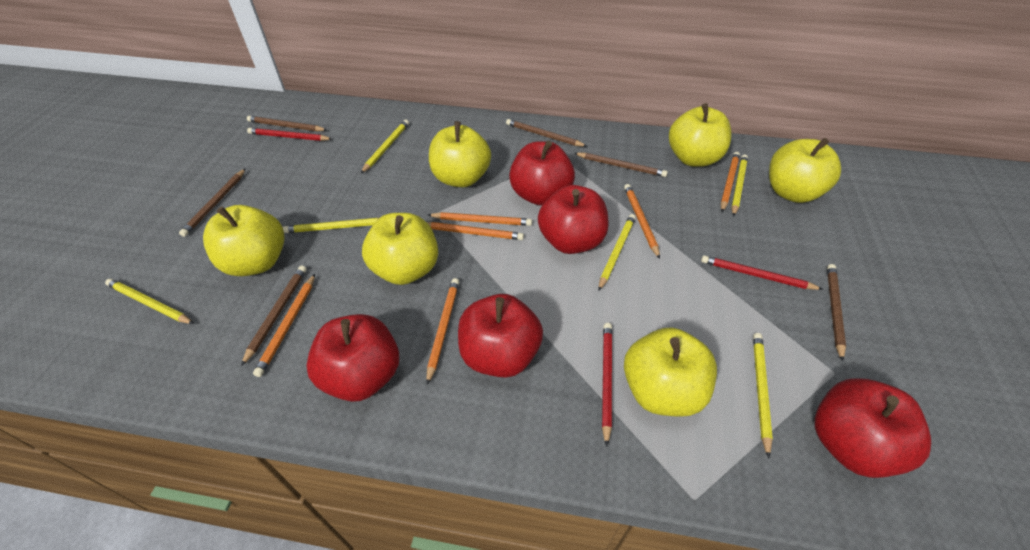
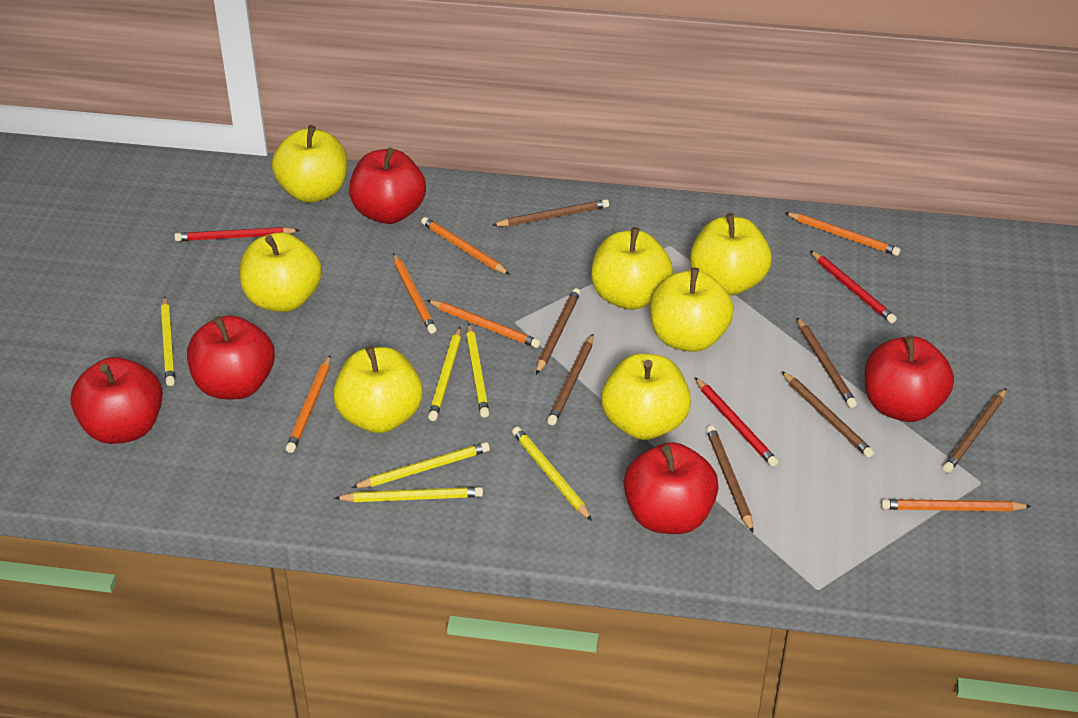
brown pencil: [179,169,245,237] [241,266,307,366] [247,116,327,131] [506,119,587,147] [574,153,668,177] [827,264,846,362] = 6 -> [492,199,609,226] [536,288,581,375] [547,334,594,425] [706,426,753,533] [782,371,874,458] [797,317,857,408] [943,388,1006,473] = 7
yellow apple: [203,205,285,276] [362,213,438,285] [429,121,491,187] [624,327,717,417] [669,103,732,167] [769,138,841,203] = 6 -> [240,232,322,312] [272,125,347,203] [333,346,423,433] [591,227,673,310] [601,354,691,440] [650,267,734,352] [690,213,772,295] = 7

